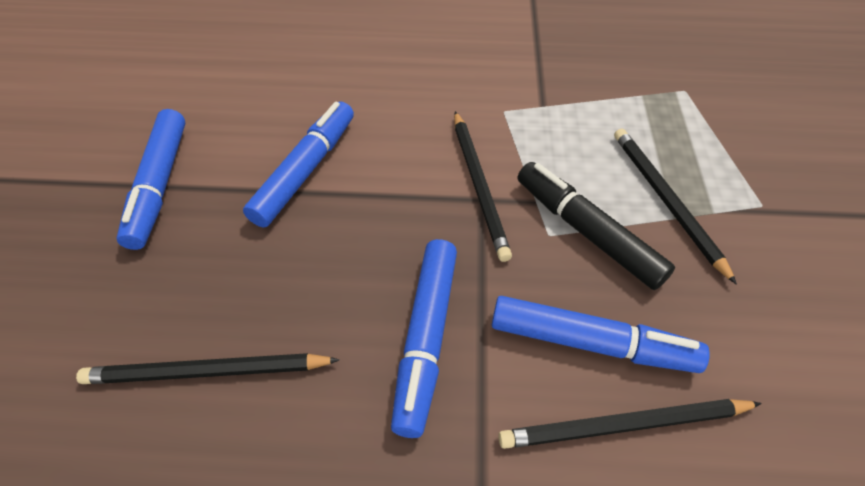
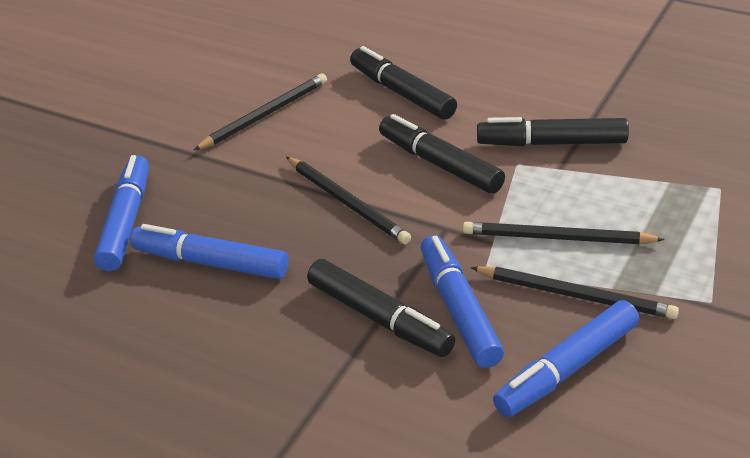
black marker: [518,162,675,290] = 1 -> [307,259,455,357] [350,46,457,120] [379,114,505,194] [477,117,629,146] = 4

